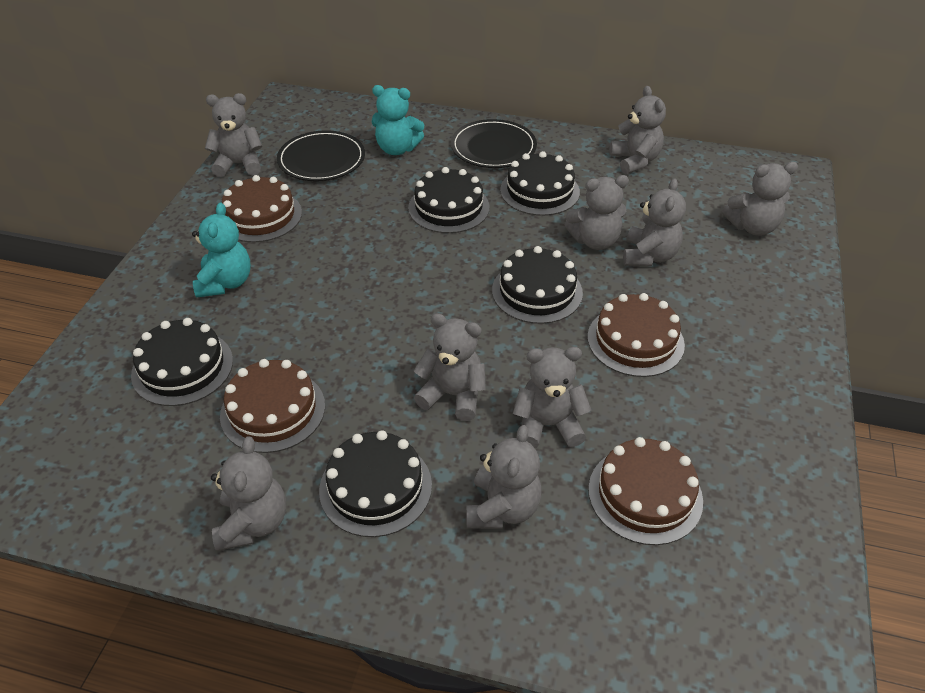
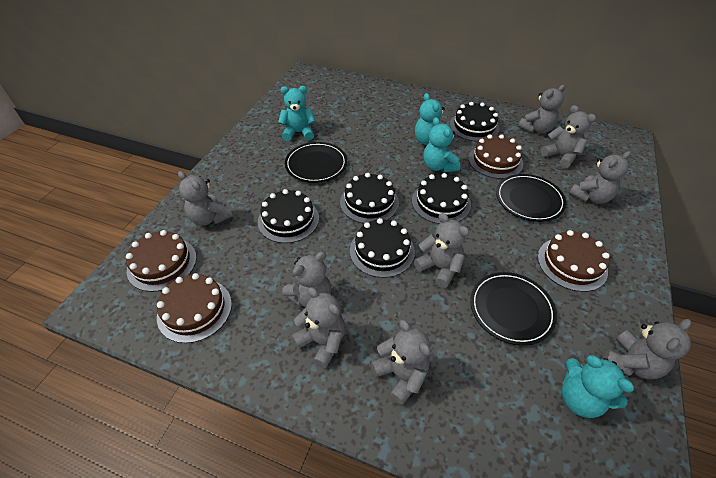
black plate: [277,130,365,181] [451,119,537,168] = 2 -> [285,142,347,183] [470,272,557,346] [496,174,566,222] = 3
turquoise teddy bear: [192,203,251,298] [371,85,424,155] = 2 -> [278,86,315,141] [415,93,445,145] [423,117,460,173] [562,355,634,418] = 4

